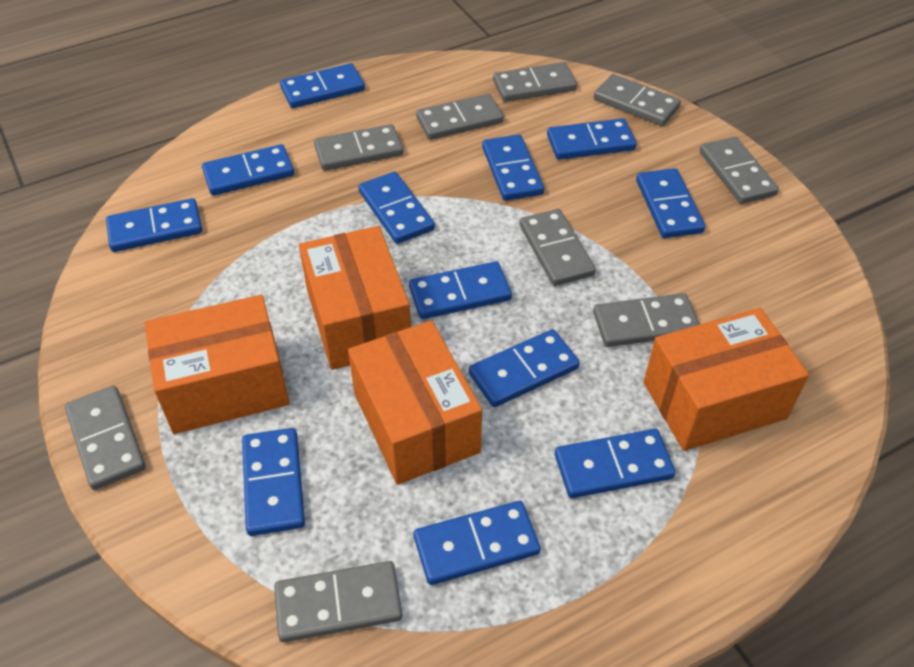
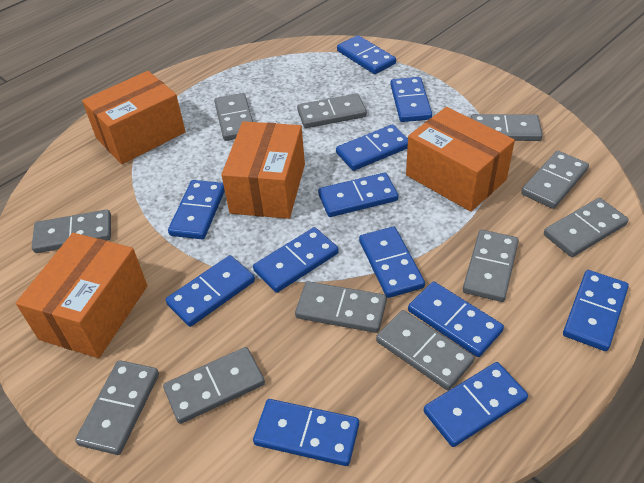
grey domino: [65,386,146,490] [274,561,402,642] [314,124,403,171] [416,94,504,140] [493,62,577,102] [520,209,596,286] [593,293,700,347] [594,74,681,126] [699,137,779,204] = 9 -> [32,209,111,253] [75,360,159,455] [163,347,265,424] [214,93,253,141] [295,281,387,333] [297,94,367,128] [376,310,474,390] [463,230,519,302] [470,114,543,141] [521,151,589,209] [544,198,628,257] = 11

